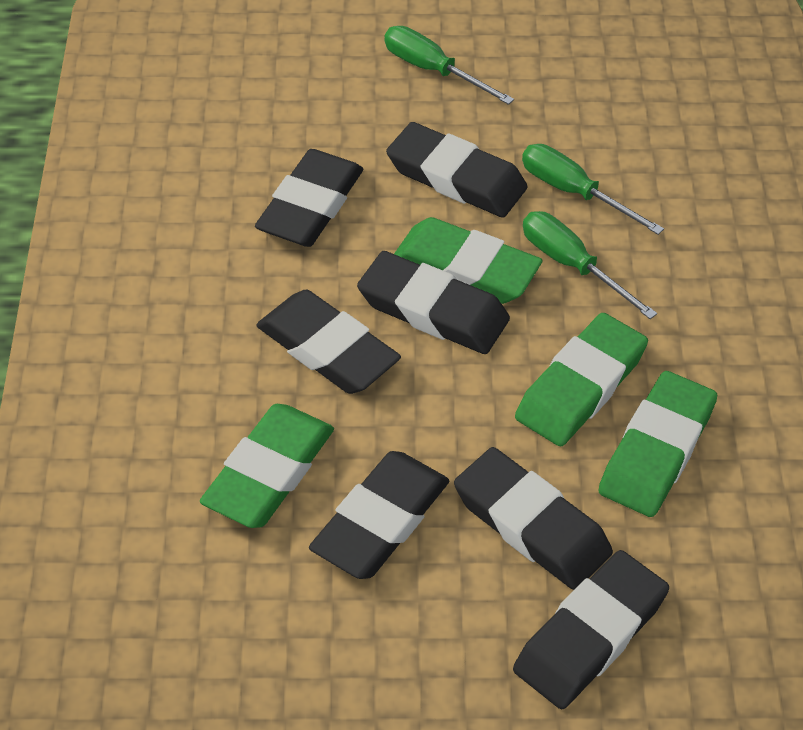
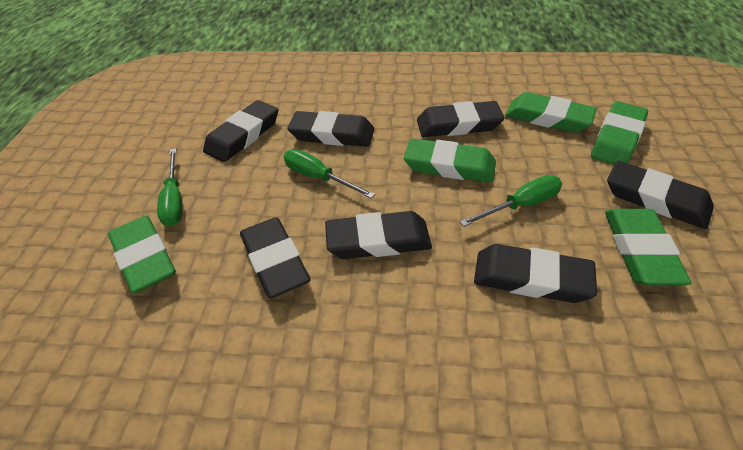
green eraser: [200,404,334,528] [394,217,543,304] [515,313,648,446] [598,371,717,517] = 4 -> [108,216,176,293] [404,138,496,183] [505,92,597,133] [591,101,648,165] [605,209,691,285] = 5

